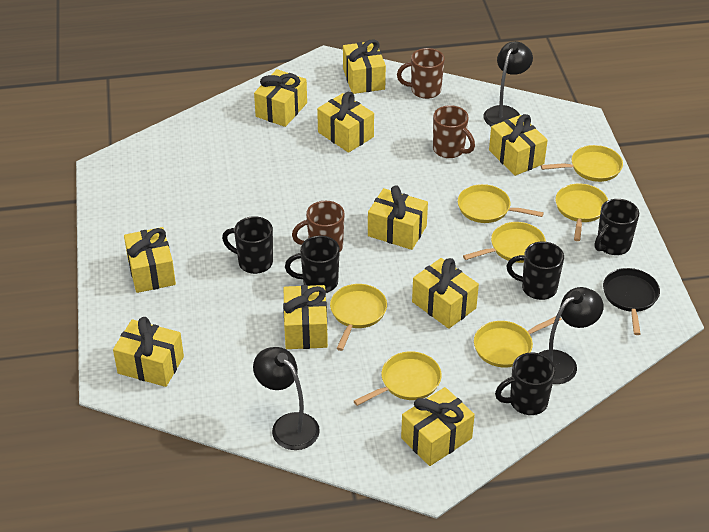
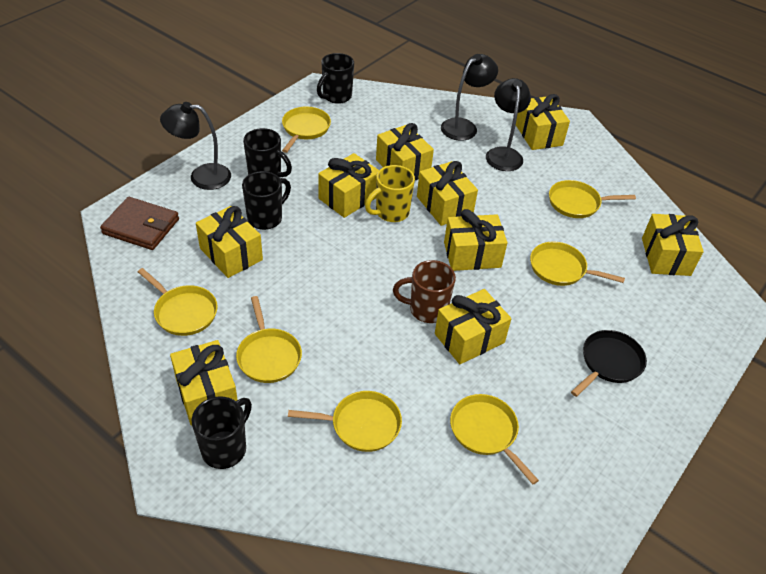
black mug: [222,216,273,274] [285,236,340,293] [495,352,555,415] [506,241,564,300] [595,199,639,255] = 5 -> [192,397,252,469] [242,171,291,230] [243,128,292,177] [317,53,354,104] = 4
brown mug: [292,201,345,253] [397,48,445,99] [433,105,475,158] = 3 -> [393,260,456,323] = 1
brown wallet: none = 0 -> [100,197,179,250] = 1
yellow gift: [113,317,184,387] [124,227,176,293] [254,69,307,127] [283,285,328,349] [317,92,374,153] [343,39,386,94] [368,185,428,250] [401,387,475,466] [412,258,479,329] [489,114,548,176] = 10 -> [170,340,238,426] [196,206,263,278] [318,153,379,218] [376,123,434,180] [417,161,478,226] [435,289,511,364] [444,209,507,271] [516,94,570,150] [642,214,704,276] = 9
yellow mug: none = 0 -> [365,165,415,222] = 1

